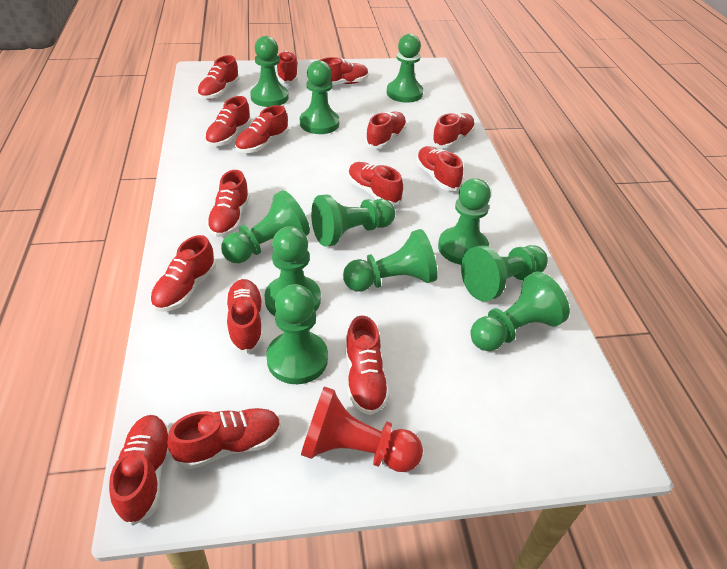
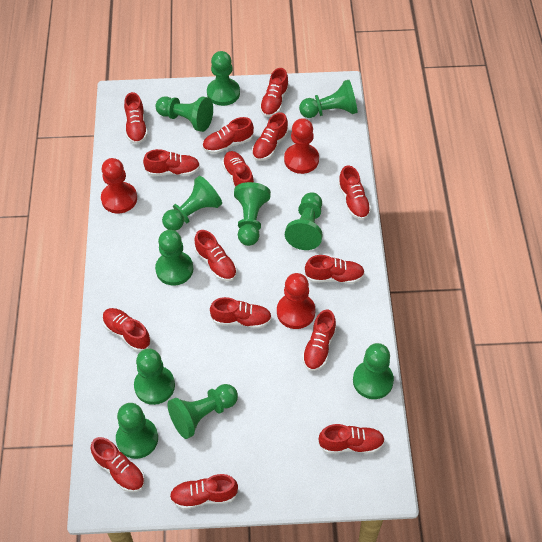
red pawn: [301,386,423,472] = 1 -> [101,158,137,214] [277,273,316,329] [284,118,319,174] = 3

